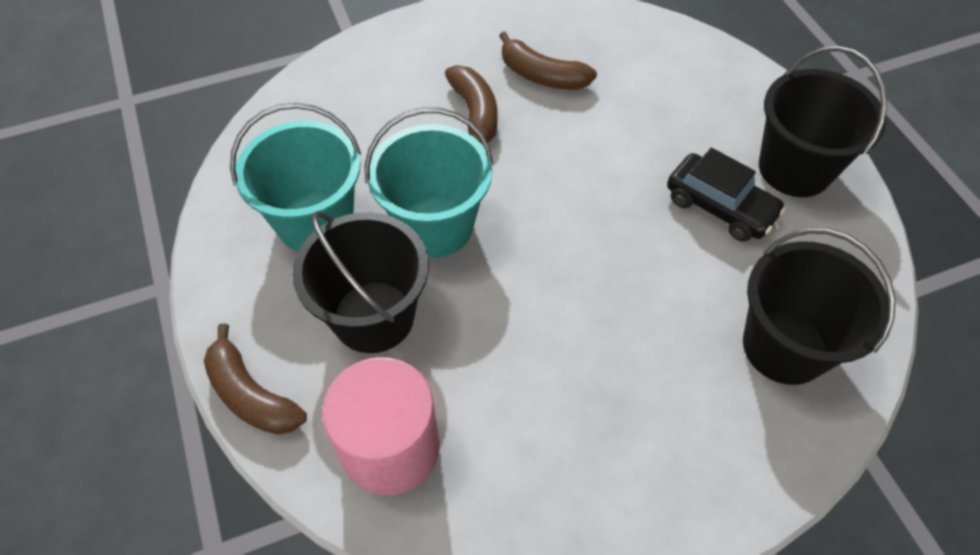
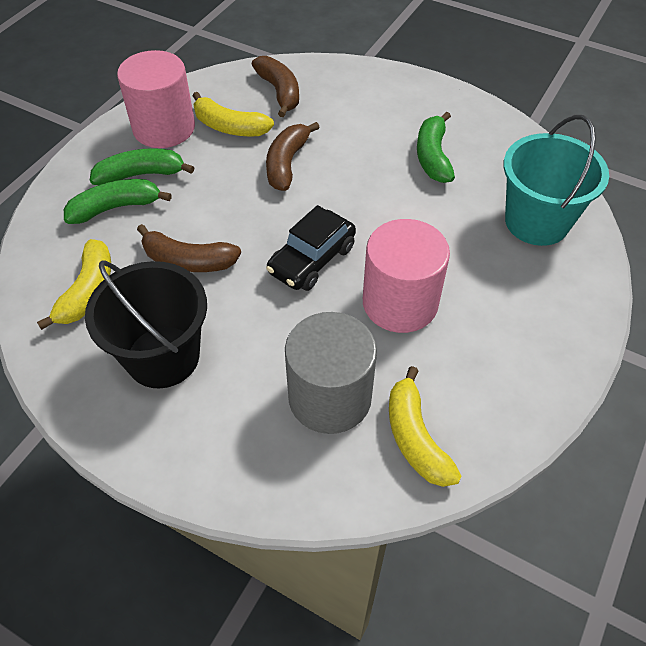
black bucket: [292,211,429,353] [743,228,896,385] [759,46,887,197] = 3 -> [85,261,207,388] = 1
green banana: none = 0 -> [64,179,172,224] [90,148,194,185] [417,112,455,183] = 3
grey cylinder: none = 0 -> [285,312,377,434] = 1
pink cylinder: [322,357,440,495] = 1 -> [117,50,195,148] [363,219,450,333] = 2
turquoise bucket: [230,103,361,251] [365,107,493,258] = 2 -> [503,115,609,246] = 1
yellow banana: none = 0 -> [37,239,111,330] [193,92,274,137] [389,366,461,487] = 3

